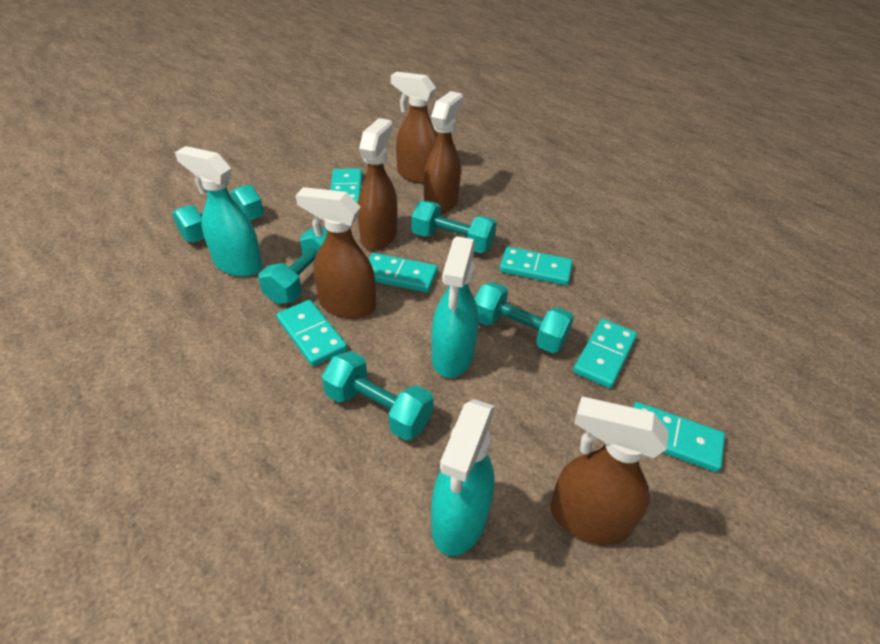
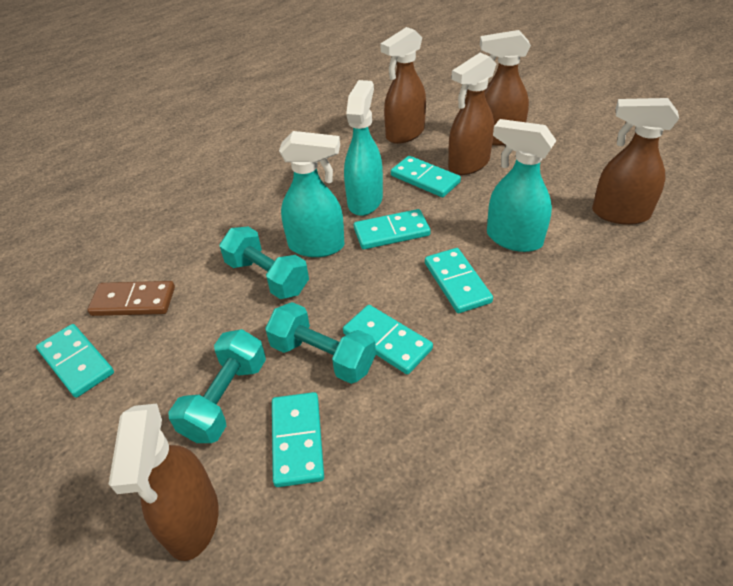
brown domino: none = 0 -> [88,281,175,316] = 1
turquoise dumbbell: [172,185,264,242] [259,227,327,304] [322,351,434,441] [411,201,497,253] [475,282,574,353] = 5 -> [168,329,266,443] [219,227,309,299] [265,302,376,384] = 3

